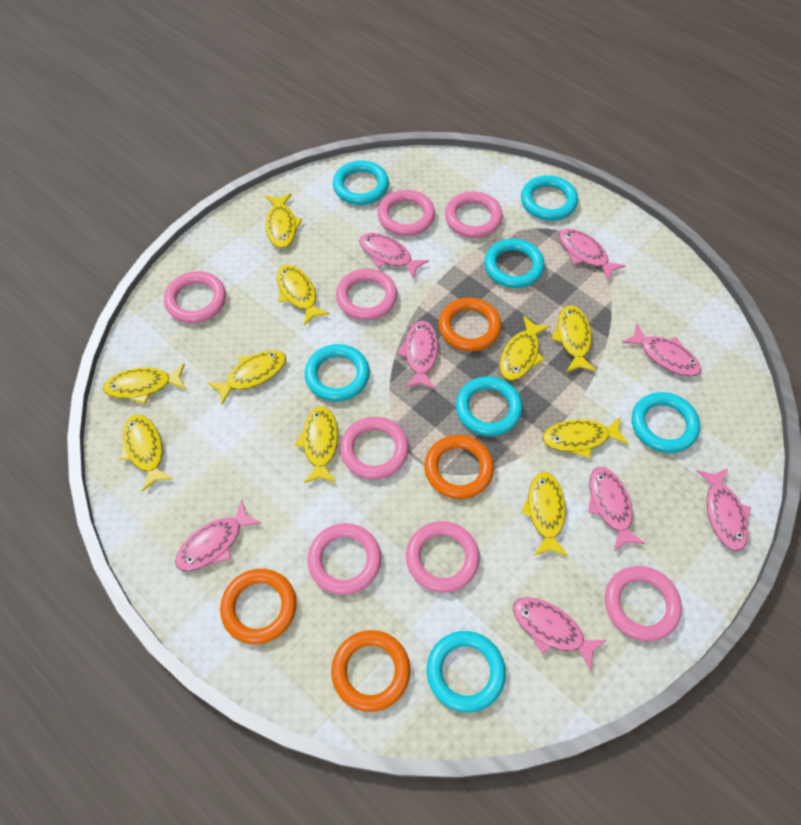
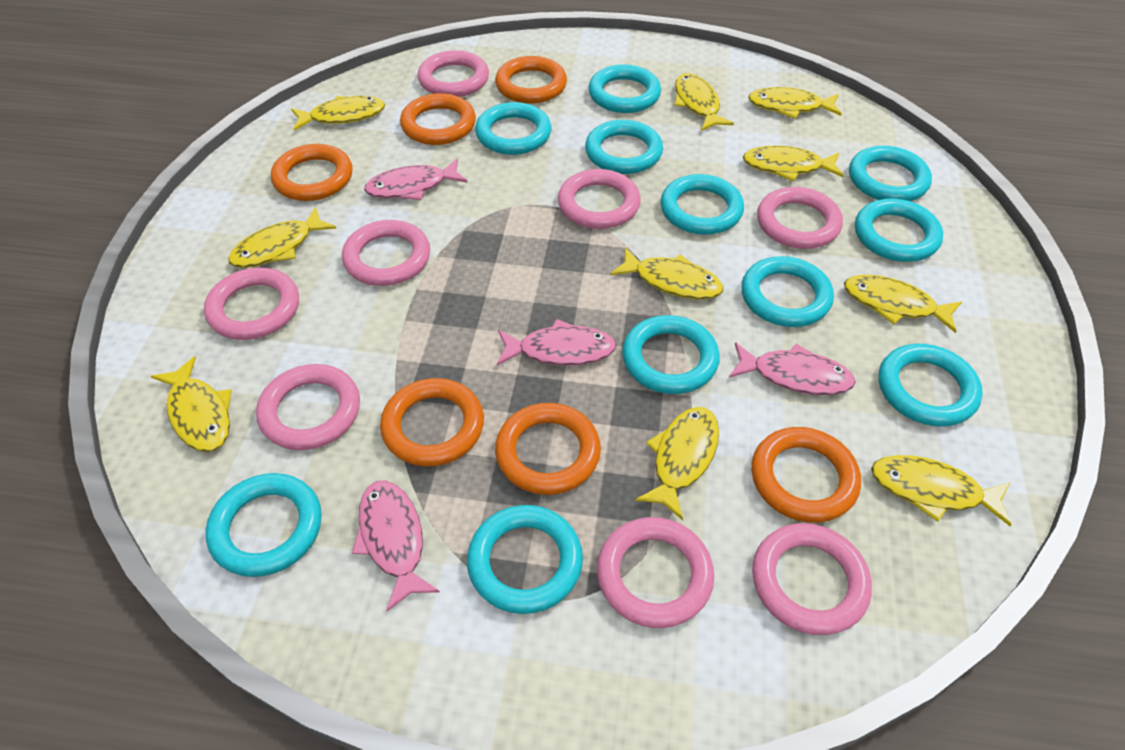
orange ring: [220,569,297,644] [331,630,410,712] [424,435,494,499] [439,297,502,351] = 4 -> [271,144,353,201] [380,378,484,466] [400,93,476,145] [495,56,567,104] [495,403,601,495] [751,427,861,523] = 6
pink fish: [175,501,262,571] [359,233,429,279] [397,320,438,389] [513,597,607,671] [559,229,626,281] [588,467,646,551] [622,324,702,376] [697,468,751,551] = 8 -> [352,480,440,611] [364,159,468,200] [497,319,617,366] [729,342,856,395] = 4
turquoise ring: [305,344,370,401] [333,161,389,205] [427,631,506,713] [456,376,523,436] [484,239,545,288] [521,175,578,221] [632,392,700,453] = 7 -> [206,473,322,577] [467,505,583,614] [475,102,551,155] [585,120,663,174] [589,65,661,113] [622,315,720,394] [660,174,744,235] [741,256,834,327] [849,146,932,201] [855,198,943,262] [879,344,983,427] = 11

